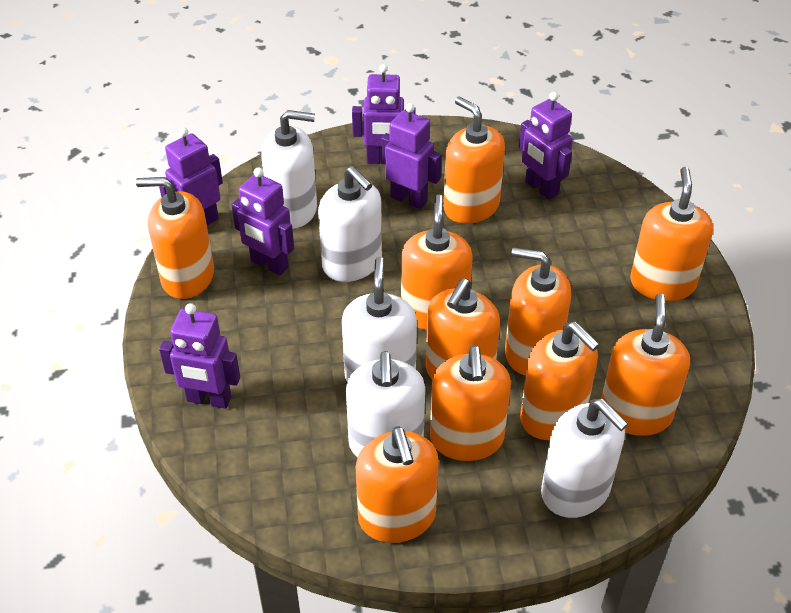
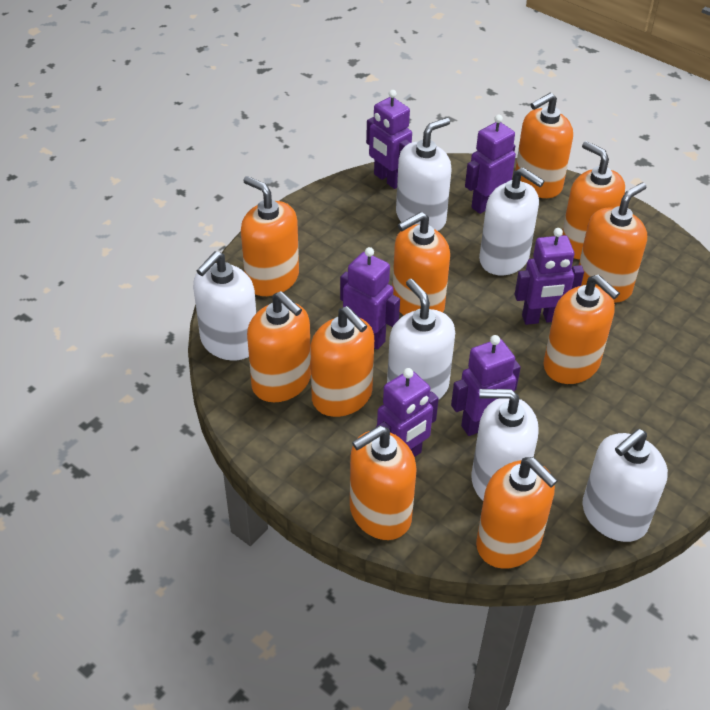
white soap dispenser: [261,110,317,229] [318,166,382,282] [342,257,417,382] [346,351,425,457] [541,399,628,518] = 5 -> [193,251,256,361] [387,279,455,400] [396,117,452,231] [471,389,539,500] [479,167,545,275] [582,429,668,542] = 6

